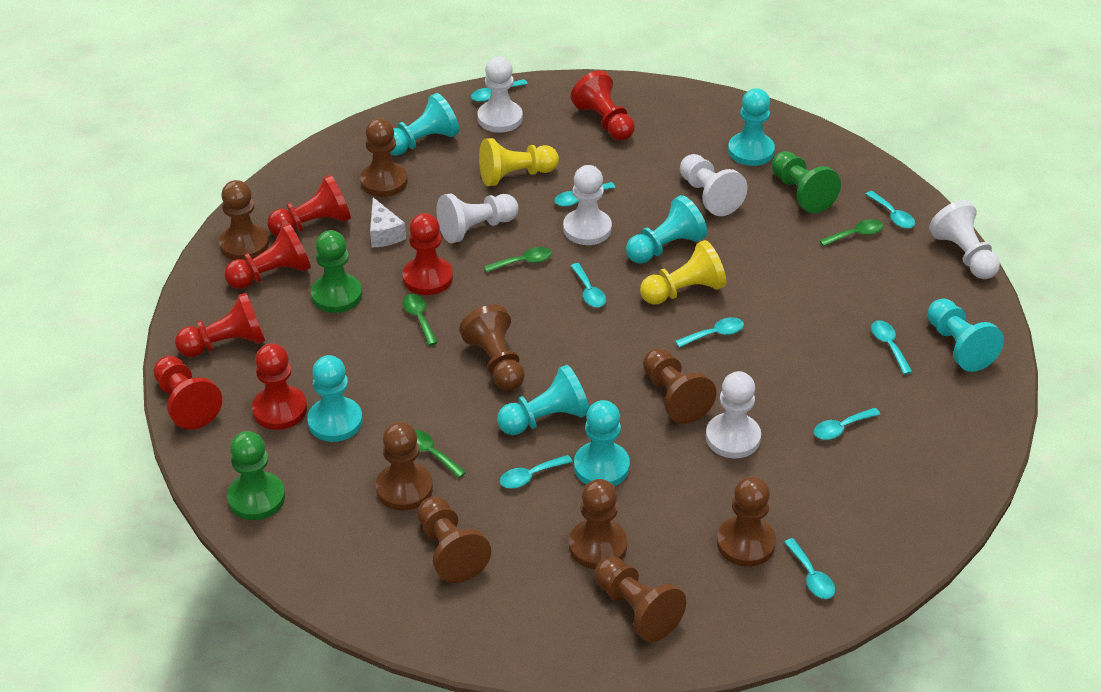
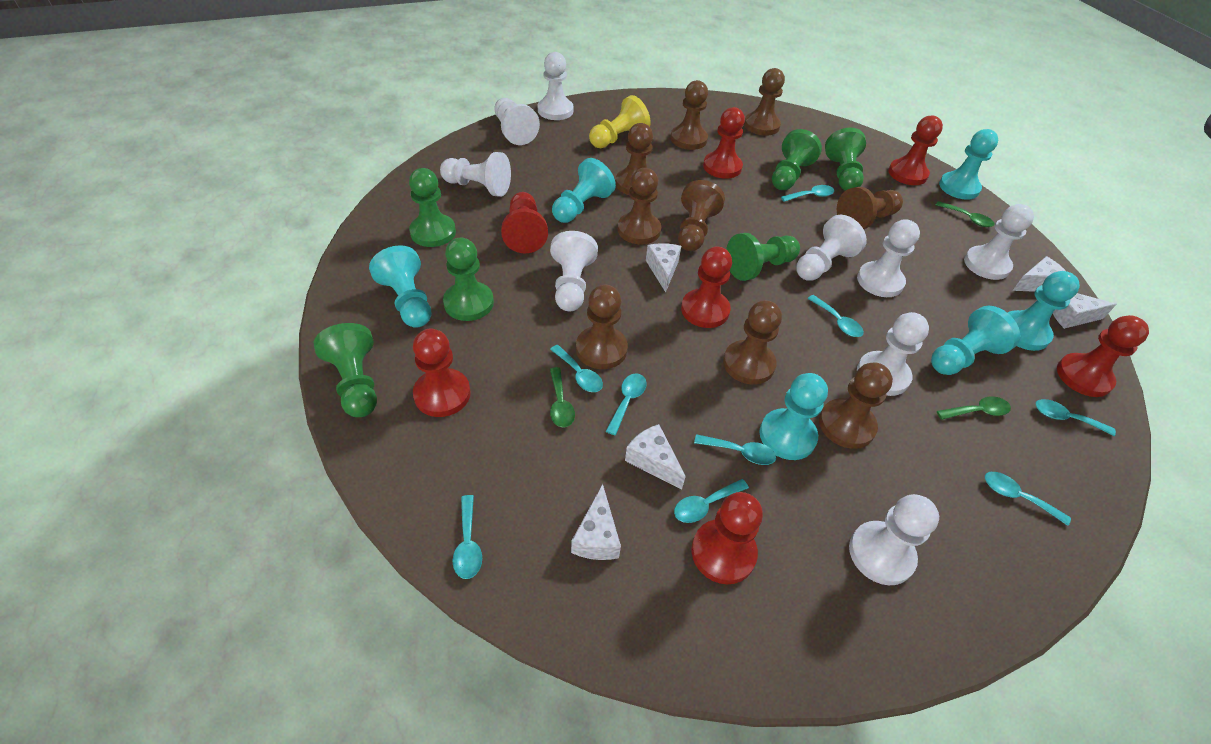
green pawn: [227,431,285,520] [311,230,362,313] [772,151,841,213] = 3 -> [314,323,377,417] [409,168,456,247] [443,238,494,321] [726,233,800,281] [772,129,822,190] [825,127,866,191] = 6
green spoon: [403,294,438,346] [415,430,466,478] [484,247,552,272] [819,219,883,246] = 4 -> [550,367,575,428] [936,201,995,227] [937,396,1011,420] = 3
turquoise pawn: [307,355,363,442] [390,93,459,156] [497,365,589,435] [574,400,630,486] [626,195,707,264] [728,88,775,166] [927,299,1004,372] = 7 -> [369,245,432,328] [552,158,616,223] [759,373,828,460] [931,306,1020,375] [939,129,998,200] [1008,271,1080,351] = 6
white cheese: [370,197,406,248] = 1 -> [571,484,621,560] [625,424,686,490] [646,243,681,292] [1012,256,1066,292] [1053,293,1117,329] = 5
white pawn: [436,193,519,243] [477,56,523,133] [563,165,612,245] [680,154,747,216] [706,371,761,458] [929,200,1000,279] = 6 -> [440,152,511,197] [494,98,540,145] [538,52,574,120] [550,231,598,311] [796,215,867,281] [849,494,939,585] [857,219,920,297] [857,312,929,396] [964,204,1034,280] = 9
yellow pawn: [479,138,559,186] [640,240,726,305] = 2 -> [589,95,651,148] = 1

